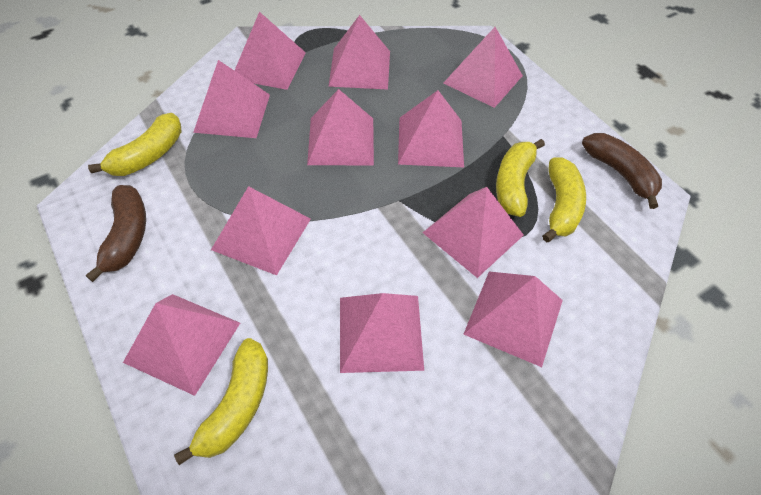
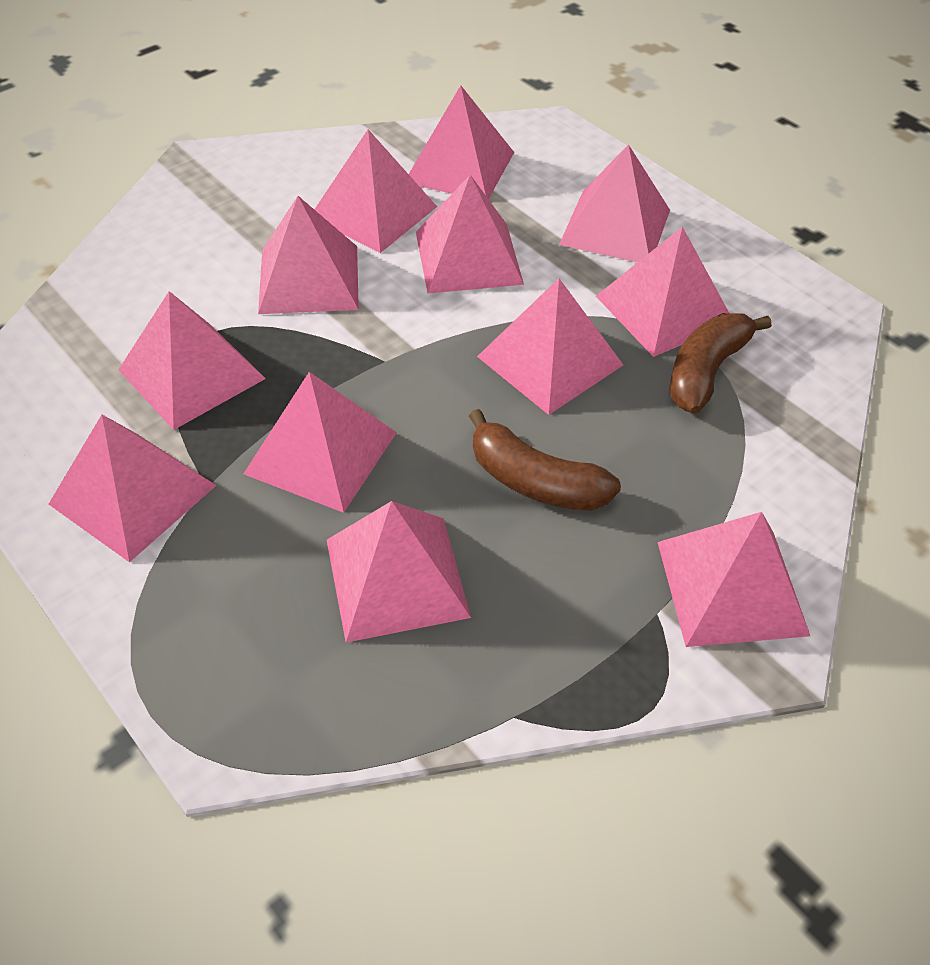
pink pyramid: [123,294,240,396] [193,60,270,138] [211,186,311,275] [234,12,306,90] [307,89,374,165] [328,15,390,90] [340,293,424,373] [398,90,464,167] [422,187,524,278] [444,27,523,108] [463,271,563,367] = 11 -> [49,415,216,562] [118,291,266,430] [243,372,397,513] [258,196,359,314] [314,129,437,253] [327,501,471,643] [409,85,514,199] [416,175,524,293] [477,278,623,415] [559,144,670,262] [596,226,729,357] [658,512,810,647] = 12
yellow banana: [88,113,182,176] [174,338,268,465] [496,139,545,217] [542,157,586,242] = 4 -> none = 0

